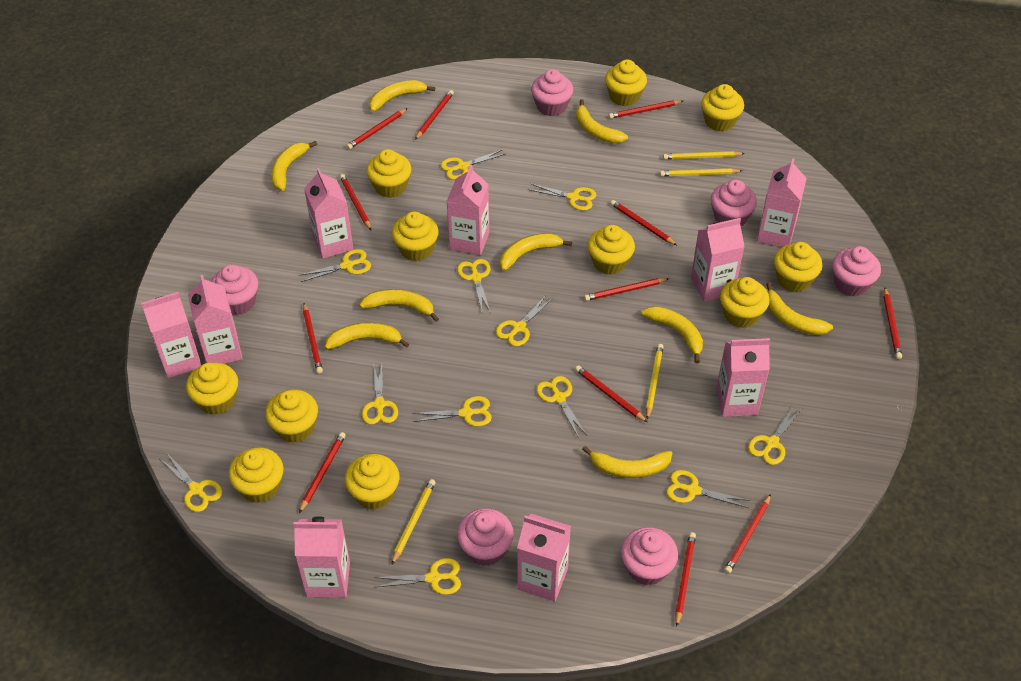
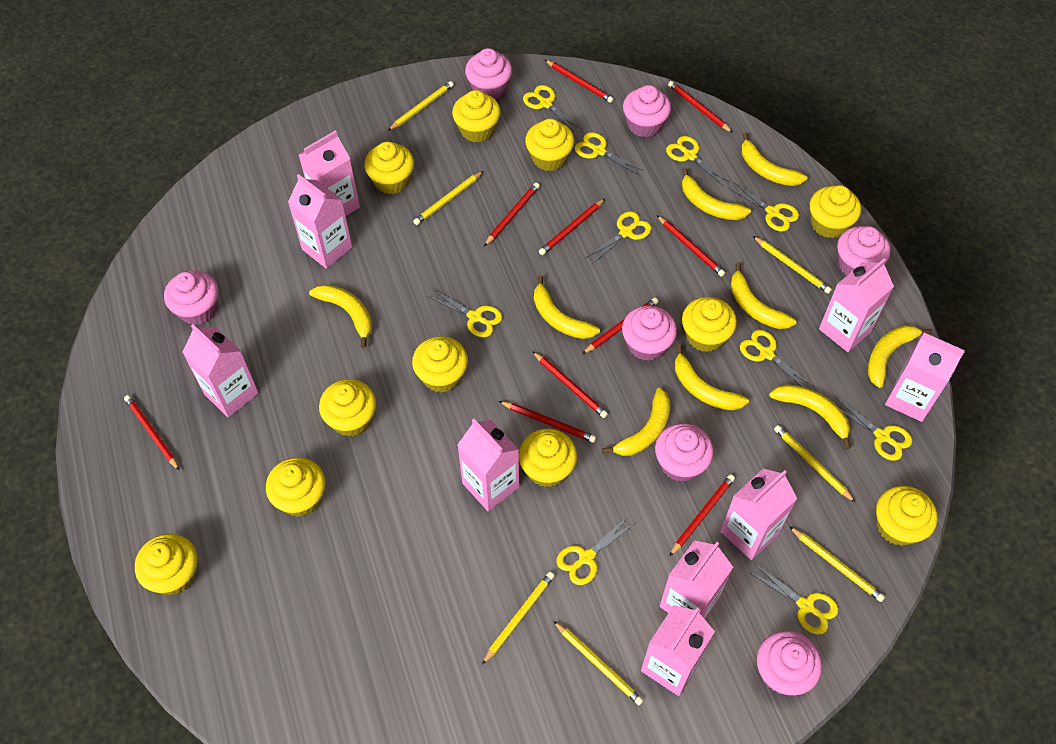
pink cupcake: [211,265,258,315] [457,508,514,566] [531,69,573,116] [621,527,678,586] [711,180,757,226] [832,246,881,297] = 6 -> [164,270,219,325] [465,48,512,99] [622,306,677,361] [623,85,671,137] [655,423,714,482] [757,631,822,696] [837,226,890,275] = 7
red pencil: [299,432,346,513] [303,303,323,374] [340,174,371,230] [347,108,408,149] [415,90,454,140] [575,365,647,422] [584,278,670,301] [609,100,683,119] [610,200,677,245] [675,532,696,627] [724,494,771,574] [884,287,902,359] = 12 -> [124,395,180,471] [484,183,540,246] [499,401,596,443] [532,351,608,418] [539,199,605,255] [545,60,614,103] [582,298,658,354] [657,215,725,277] [668,81,733,133] [669,474,735,557] = 10
yellow pencil: [391,479,436,565] [646,344,664,419] [660,168,742,176] [663,151,745,159] = 4 -> [388,81,454,131] [413,171,483,225] [482,572,555,665] [553,621,644,705] [753,236,832,294] [774,425,856,503] [789,526,885,602] = 7
yellow scissors: [160,453,222,512] [299,249,371,282] [362,363,398,425] [374,558,461,595] [412,396,492,427] [440,149,505,180] [457,259,491,313] [495,295,553,346] [528,183,596,211] [536,376,587,438] [666,470,750,508] [748,405,801,465] = 12 -> [427,289,502,337] [523,85,581,132] [556,517,635,585] [575,132,644,175] [586,211,652,264] [666,136,730,186] [728,182,799,232] [740,330,814,387] [749,564,838,634] [836,397,912,461] = 10

